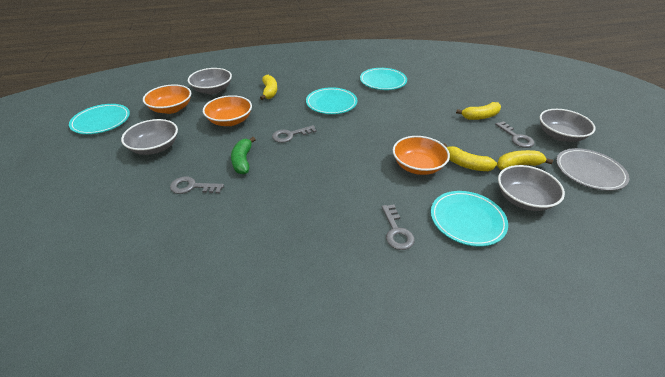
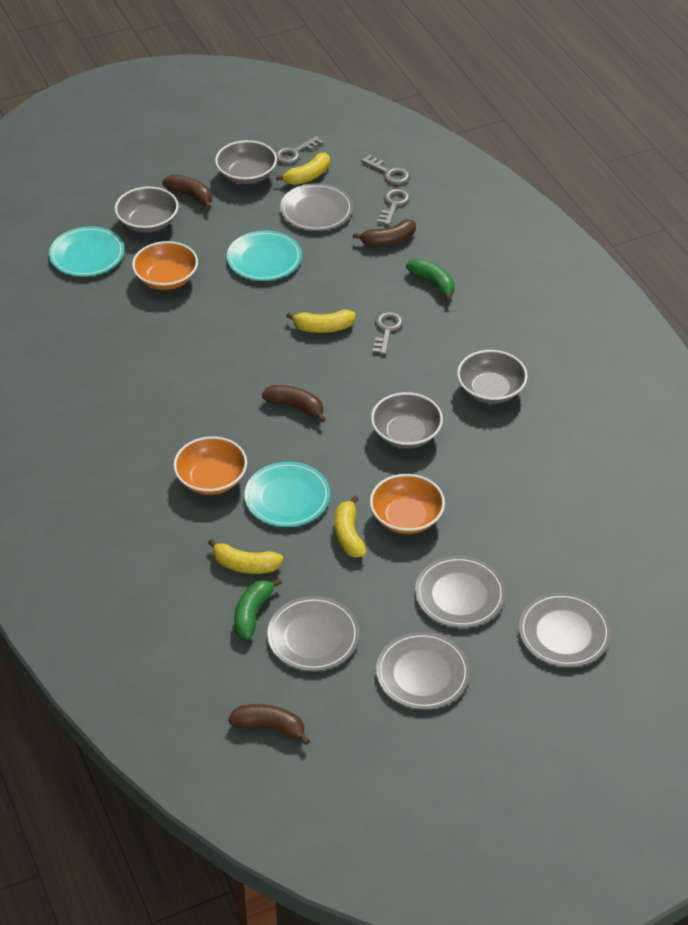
brown banana: none = 0 -> [162,175,212,209] [228,704,310,745] [262,385,326,423] [353,219,416,247] = 4
green banana: [231,137,256,174] = 1 -> [234,578,282,640] [406,259,455,301] = 2
grey plate: [556,148,629,191] = 1 -> [267,596,359,671] [280,183,353,231] [376,632,470,710] [415,556,505,628] [519,592,611,667] = 5
turquoise plate: [69,104,130,134] [306,87,357,114] [360,68,407,90] [431,191,508,247] = 4 -> [49,226,125,277] [227,230,302,281] [244,462,330,527] = 3

